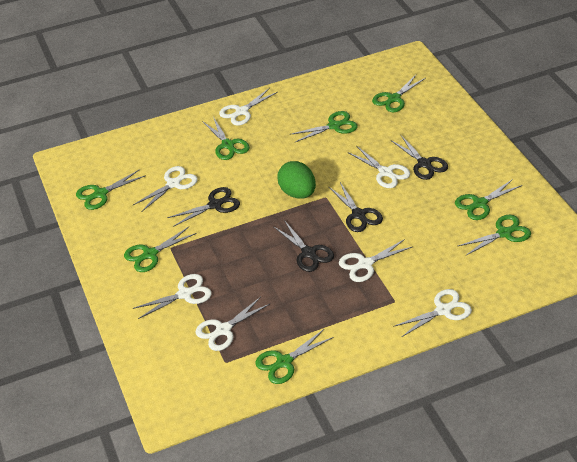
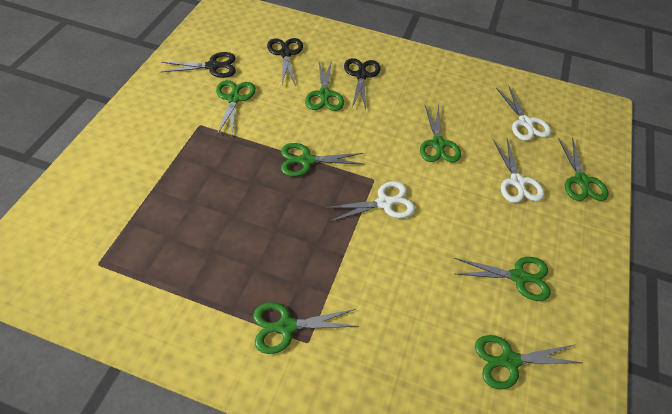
black scissors: [167,187,240,227] [273,220,334,272] [328,182,383,232] [391,135,448,180] = 4 -> [161,52,236,78] [267,38,303,86] [344,58,381,109] = 3
green egg: [277,161,316,199] = 1 -> none = 0
white scissors: [132,274,212,319] [133,166,198,212] [196,297,270,351] [219,88,278,126] [339,239,412,282] [347,146,410,188] [393,289,472,337] = 7 -> [325,181,415,222] [493,139,544,203] [496,85,551,141] = 3

